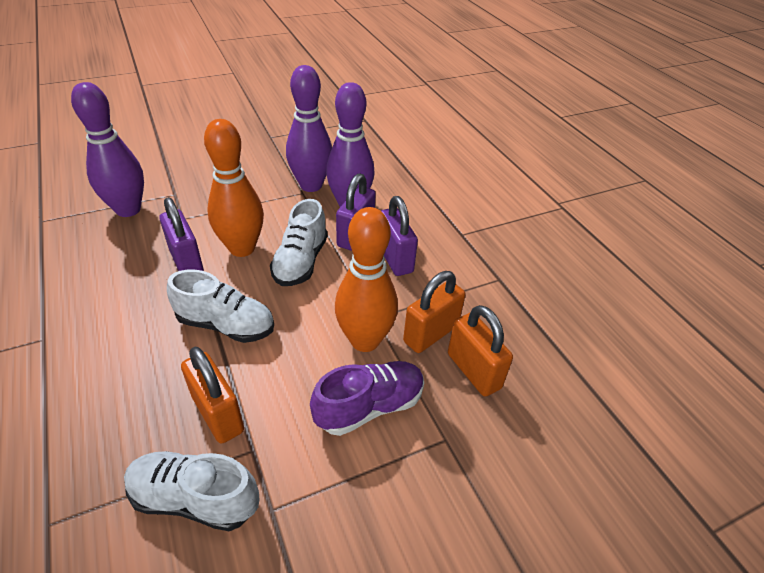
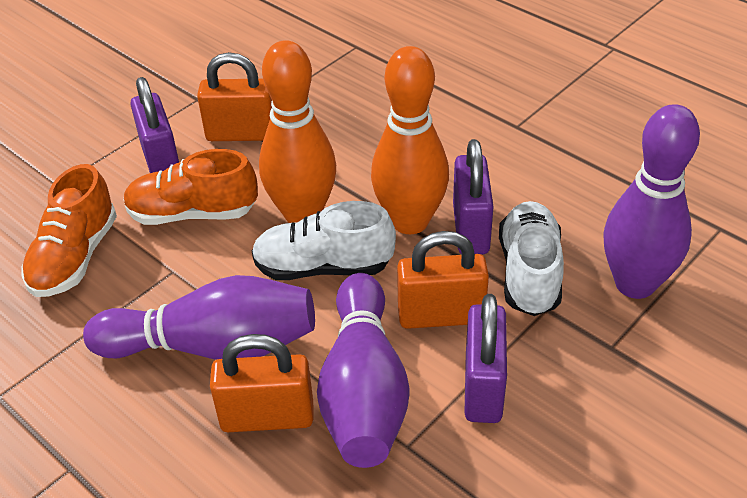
orange shoe: none = 0 -> [21,164,117,297] [123,149,258,225] = 2
purple shoe: [310,361,424,436] = 1 -> none = 0
white shoe: [124,451,259,531] [167,270,274,343] [270,199,328,286] = 3 -> [252,201,396,280] [499,201,564,316] = 2

